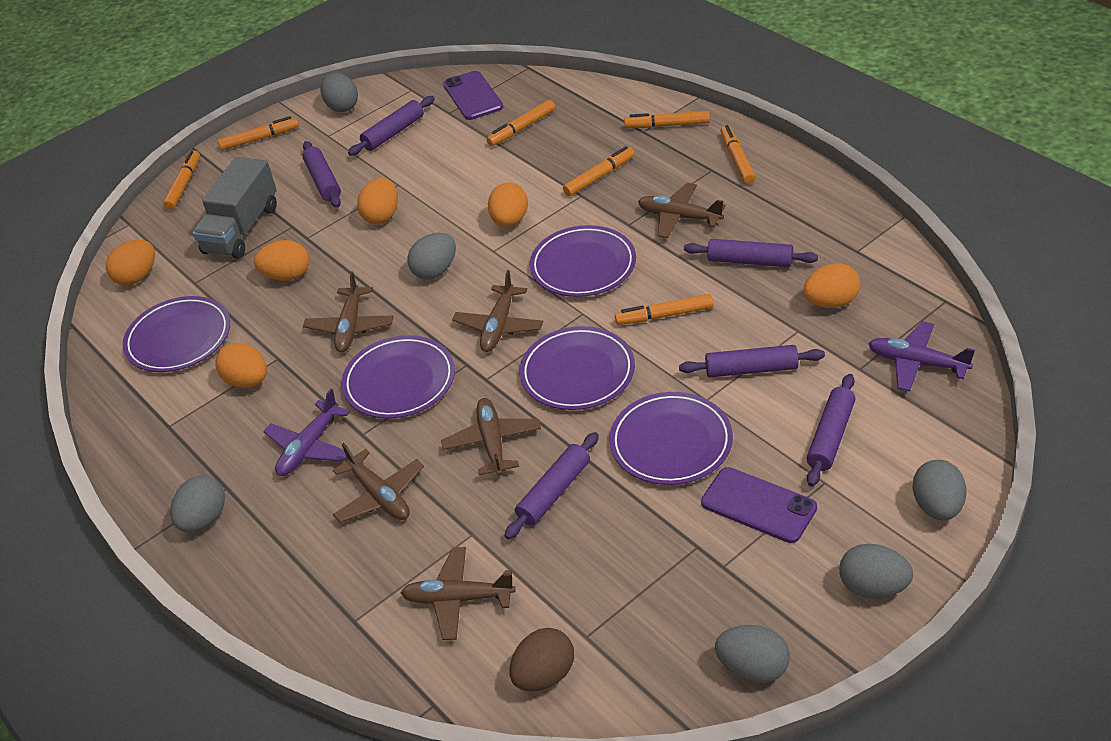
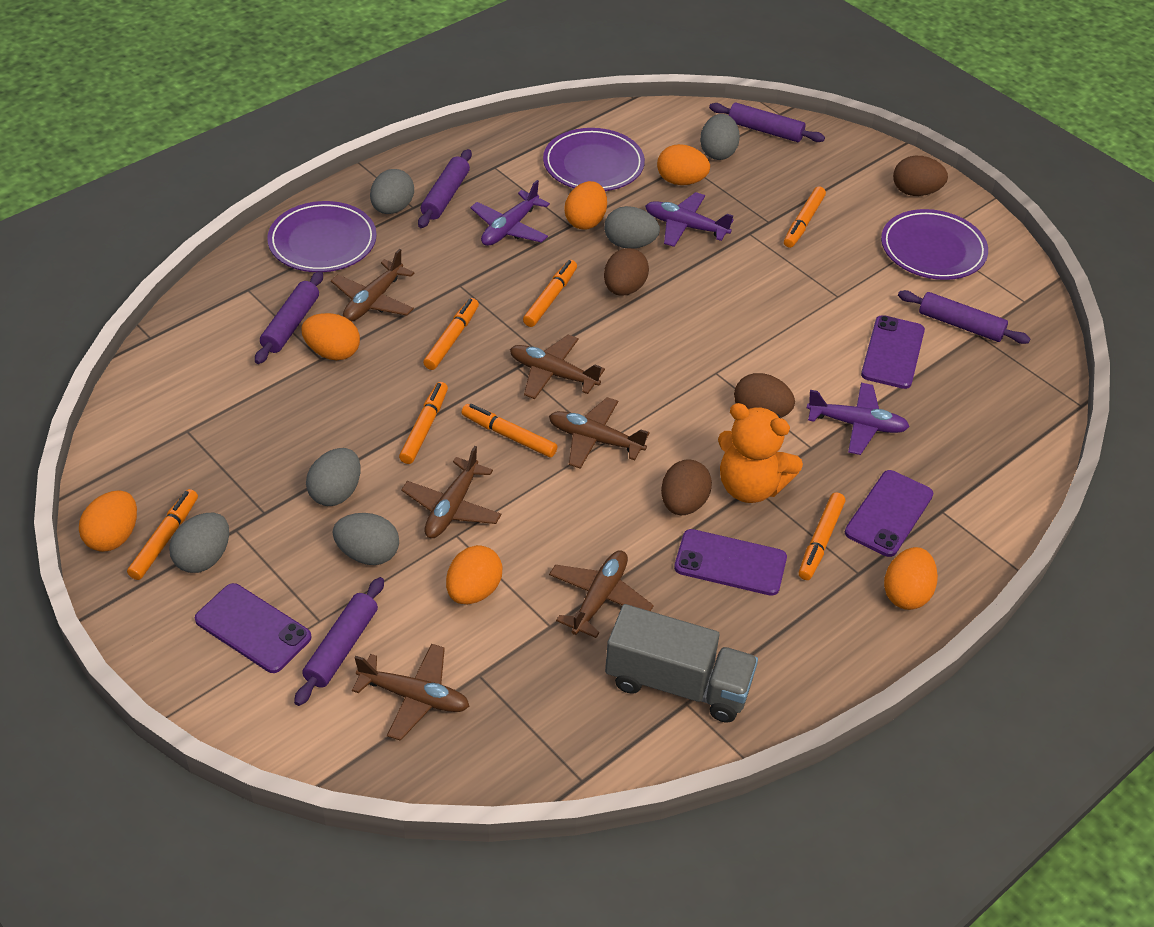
brown egg: [509,628,574,691] = 1 -> [604,248,649,296] [661,459,712,515] [734,373,795,418] [893,156,948,196] = 4
orange teddy bear: none = 0 -> [718,403,803,503] = 1
purple phone: [443,71,503,120] [701,467,817,543] = 2 -> [195,583,312,673] [674,529,787,596] [845,470,934,557] [861,315,925,389] = 4
purple plane: [263,389,350,476] [868,321,975,391] = 2 -> [470,180,550,246] [645,192,734,247] [807,383,910,455] = 3
purple plate: [123,296,230,372] [342,335,455,419] [519,326,635,410] [530,225,636,297] [609,392,733,485] = 5 -> [267,201,377,272] [543,128,645,191] [881,209,988,280] = 3
purple rolling pin: [302,141,341,208] [348,96,435,156] [504,432,599,539] [679,345,825,377] [684,239,818,267] [806,374,855,487] = 6 -> [255,271,323,364] [294,577,384,706] [418,149,472,228] [709,103,825,142] [898,290,1031,344] = 5

